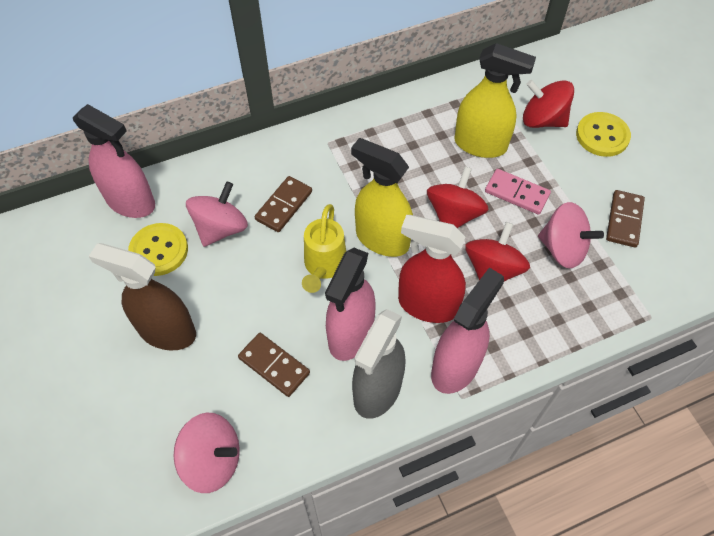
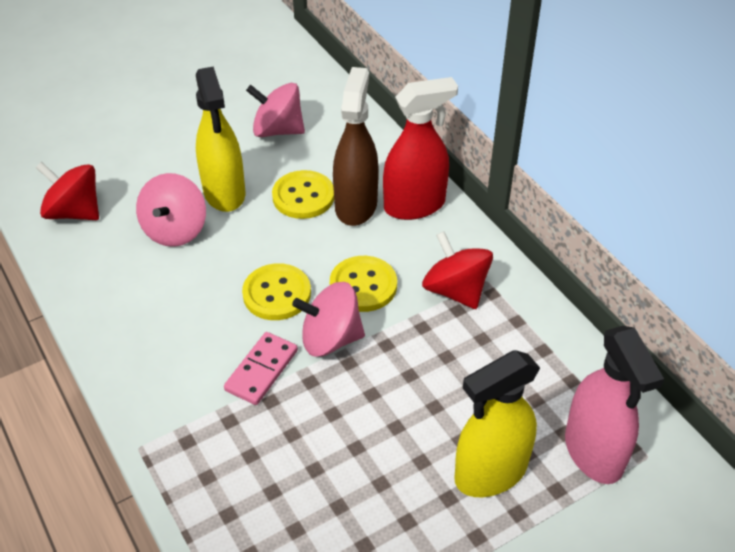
brown domino: [238,333,310,397] [255,176,312,232] [606,190,645,247] = 3 -> none = 0
grey spray bottle: [352,309,405,419] = 1 -> none = 0
pink spray bottle: [73,104,155,218] [325,248,376,361] [431,268,504,394] = 3 -> [565,326,664,484] = 1
red spinning top: [427,167,488,228] [465,222,530,282] [523,80,574,128] = 3 -> [36,162,99,220] [422,231,493,309] = 2
yellow button: [128,223,188,276] [576,112,631,157] = 2 -> [242,263,311,320] [272,170,334,219] [330,256,397,312] = 3
yellow watering can: [302,204,346,293] = 1 -> none = 0

